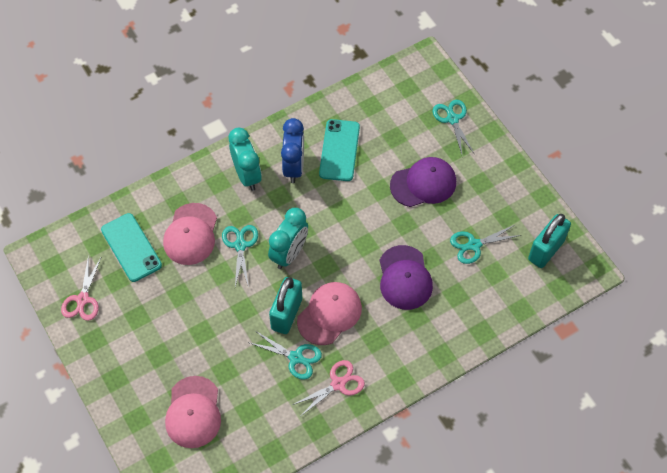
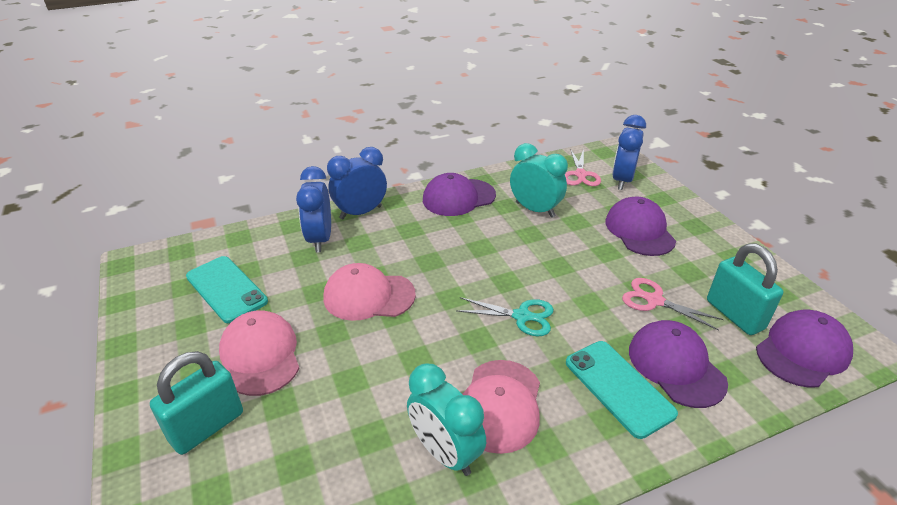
blue clock: [281,118,304,183] = 1 -> [296,166,331,253] [327,147,387,219] [612,115,646,190] = 3
purple cap: [380,245,433,310] [390,157,456,207] = 2 -> [423,173,496,216] [605,197,676,256] [629,320,728,408] [756,310,853,388] = 4
turquoise scissors: [222,225,258,287] [248,331,322,380] [433,100,474,154] [450,225,521,264] = 4 -> [456,297,554,336] = 1

